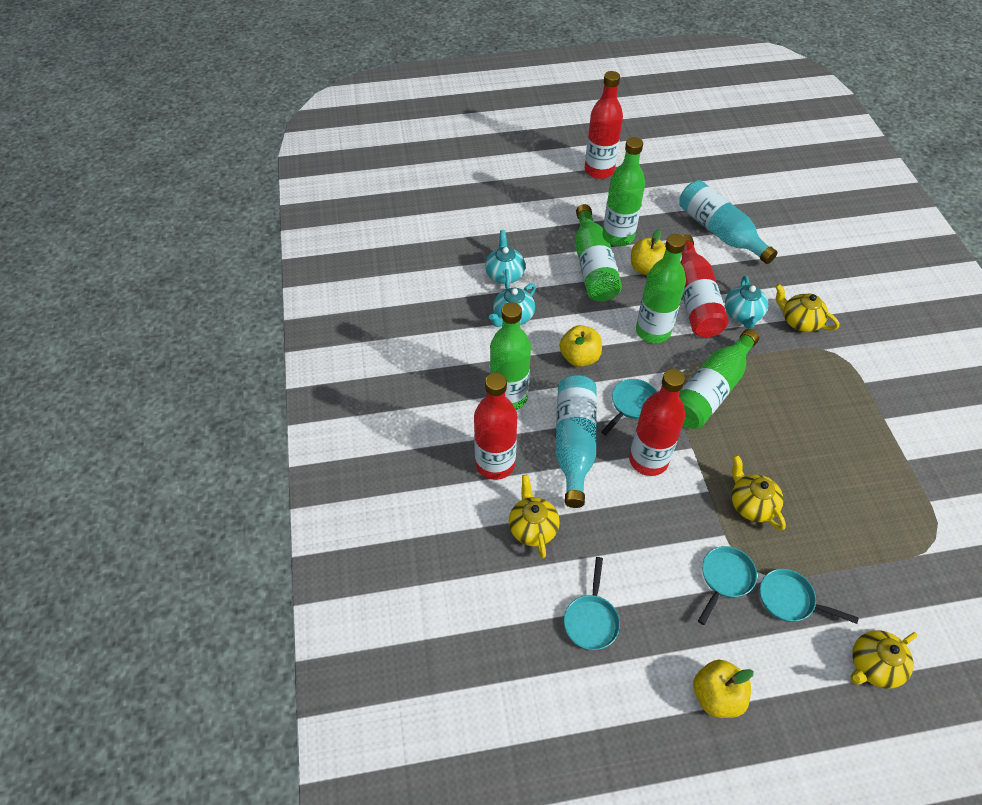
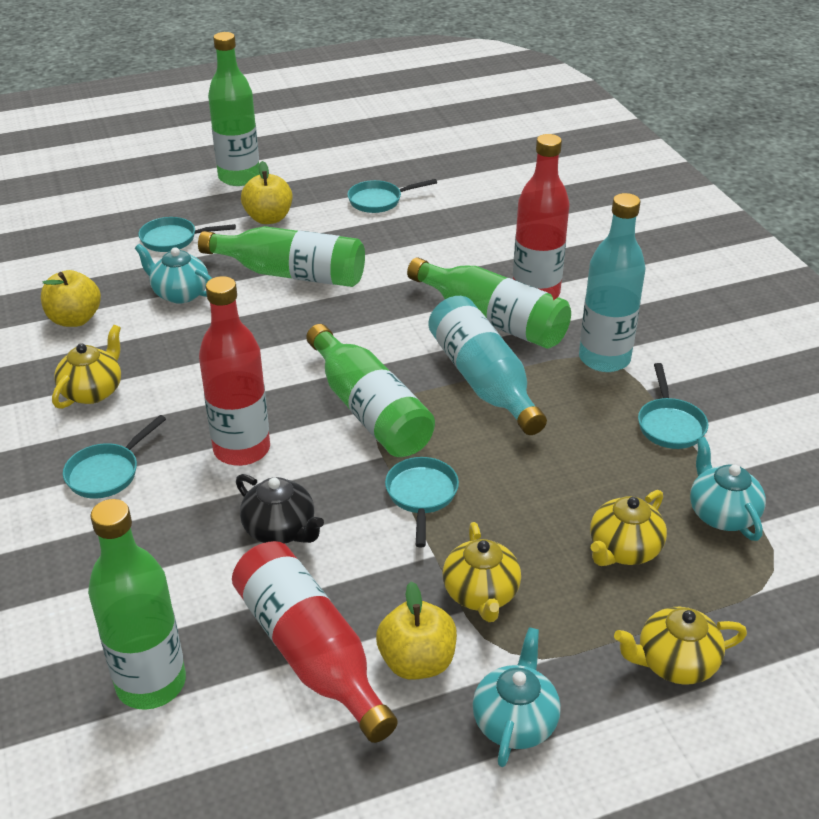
black teapot: none = 0 -> [236,474,324,544] = 1
red bottle: [474,373,517,480] [585,71,623,179] [629,369,685,476] [680,234,729,337] = 4 -> [199,276,270,466] [232,541,398,743] [513,134,569,297] = 3
turquoise pan: [564,557,620,650] [601,379,657,435] [698,546,757,625] [760,569,859,624] = 4 -> [63,415,166,498] [138,217,236,252] [348,179,437,213] [385,457,459,547] [638,363,708,449] = 5

